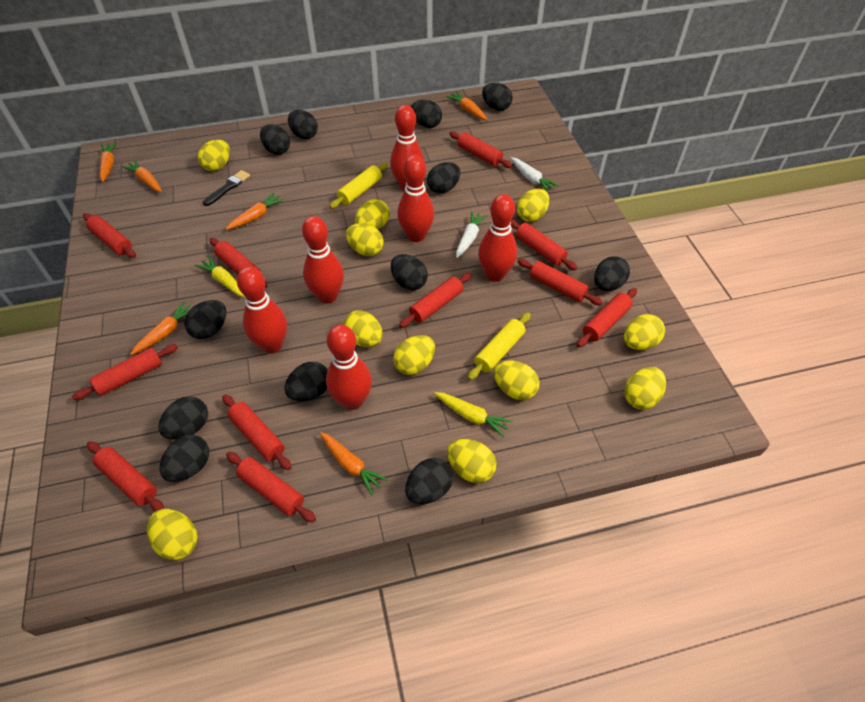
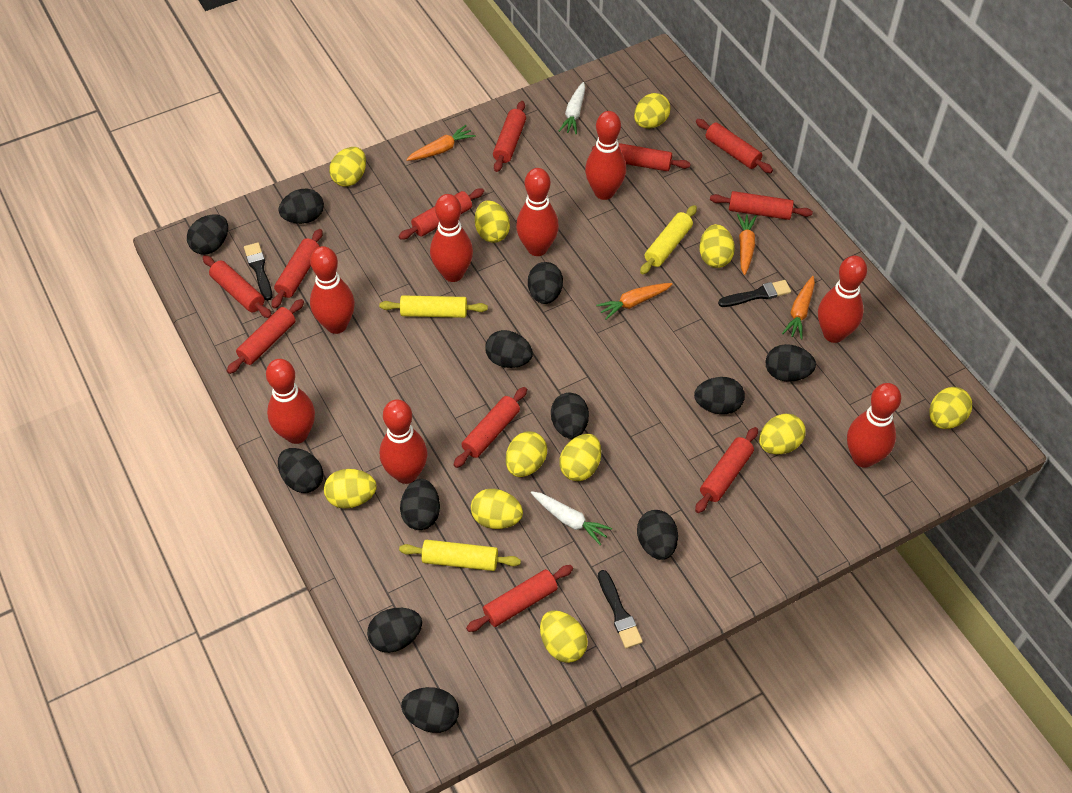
black brush: [203,170,250,206] = 1 -> [244,242,273,300] [598,570,643,649] [718,280,791,307] = 3
orange carrot: [100,143,117,182] [122,160,162,192] [130,301,191,355] [226,193,284,230] [320,432,388,495] [446,91,488,120] = 6 -> [406,125,476,161] [596,283,672,320] [737,214,757,275] [782,276,815,340] = 4
red bowling pin: [237,266,287,353] [302,216,344,304] [326,325,372,410] [390,105,424,191] [397,155,434,242] [478,194,517,282] = 6 -> [266,359,315,444] [310,246,355,334] [380,399,427,484] [430,194,473,282] [516,168,559,256] [585,111,626,200] [818,256,867,343] [847,383,901,468] = 8
yellow carrot: [195,256,245,297] [434,392,513,438] = 2 -> none = 0
yellow rolling pin: [330,163,388,209] [468,312,531,380] = 2 -> [379,295,488,318] [399,540,521,571] [640,205,697,275] = 3

